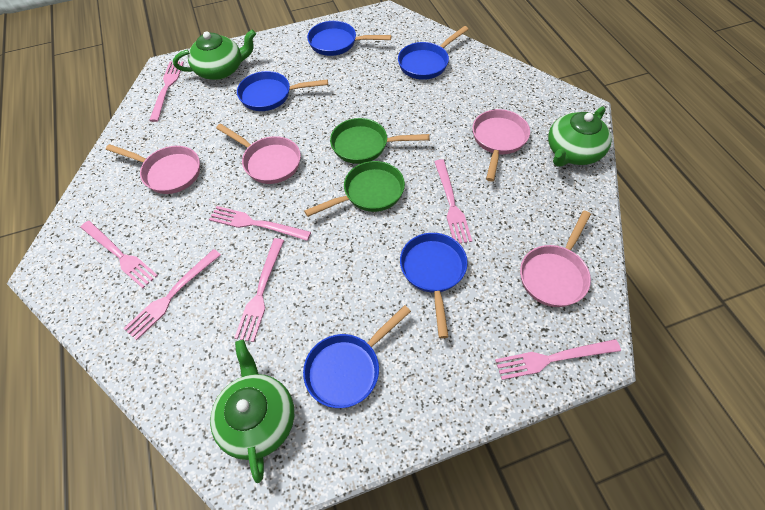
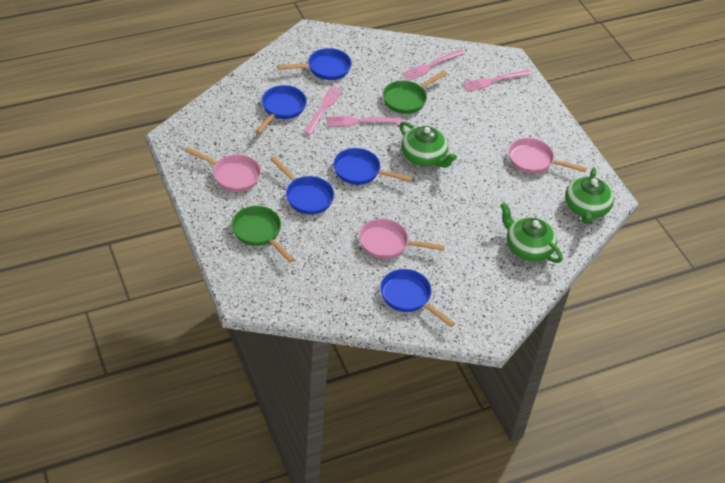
pink fork: [80,221,158,288] [123,249,221,340] [149,62,184,122] [209,206,311,241] [234,238,284,342] [434,159,472,244] [495,339,621,380] = 7 -> [304,86,343,135] [327,116,403,126] [402,49,465,80] [462,70,532,91] = 4
pink pan: [106,144,200,194] [216,124,301,184] [472,109,530,182] [520,211,591,307] = 4 -> [184,147,261,192] [359,219,445,259] [508,138,587,174] = 3

